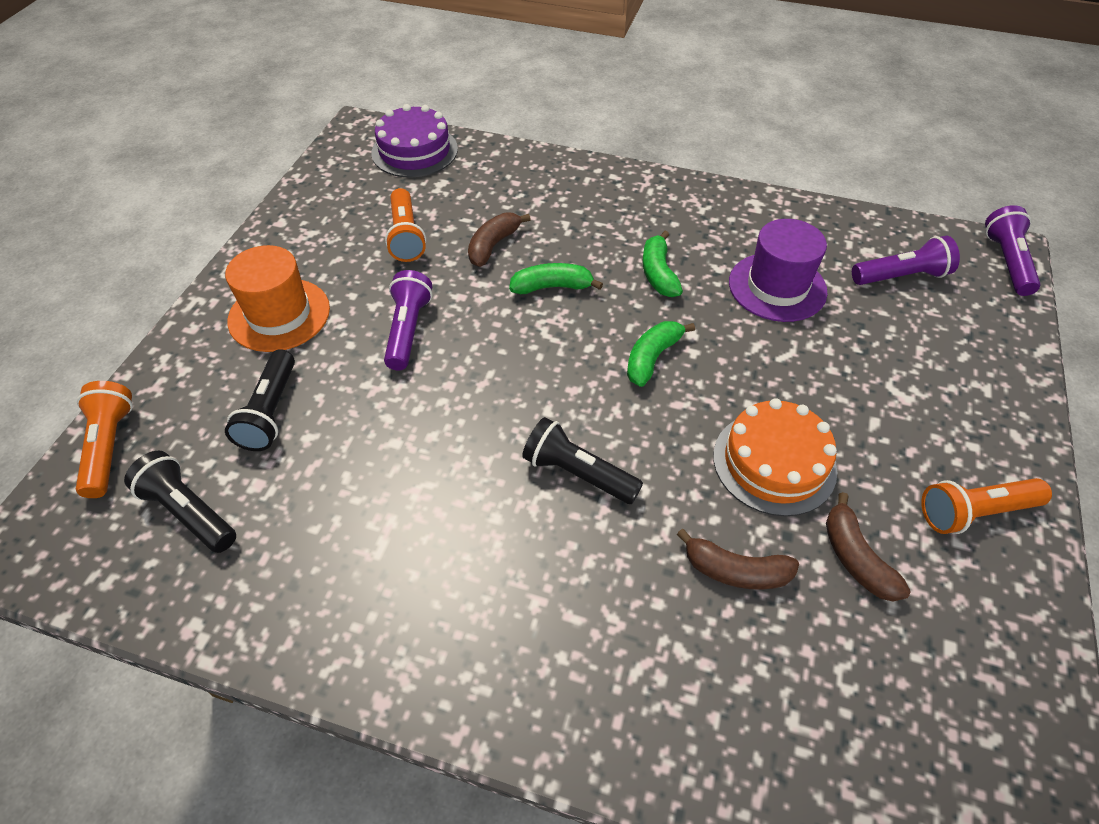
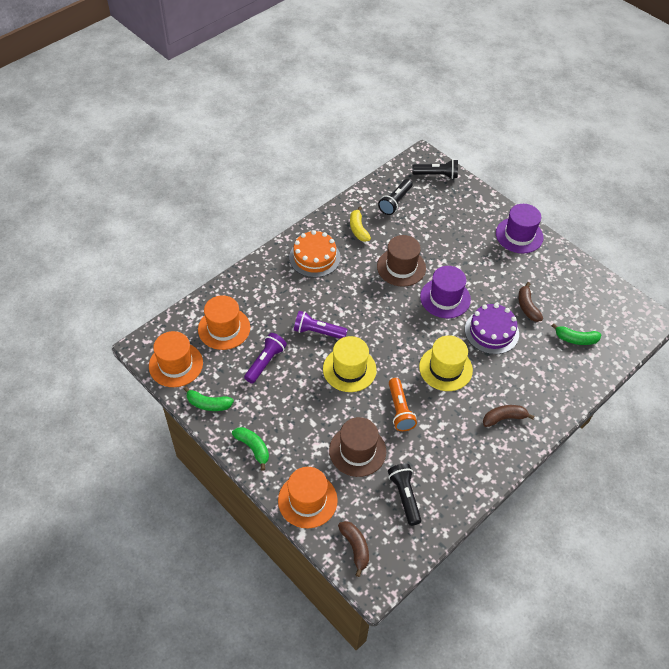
brown hat: none = 0 -> [329,417,386,477] [377,235,426,287] = 2
orange flashlight: [76,381,133,498] [385,188,426,262] [921,478,1052,534] = 3 -> [389,378,417,431] = 1
orange hat: [225,245,330,352] = 1 -> [149,331,203,387] [198,295,250,350] [278,467,338,528] = 3
purple flashlight: [384,270,432,370] [852,236,960,285] [985,205,1041,296] = 3 -> [244,333,287,384] [294,311,348,339] = 2
purple hat: [729,219,828,322] = 1 -> [420,266,471,318] [496,204,544,253] = 2
yellow banana: none = 0 -> [350,206,371,242] = 1
yellow hat: none = 0 -> [323,336,377,392] [419,335,473,391] = 2

